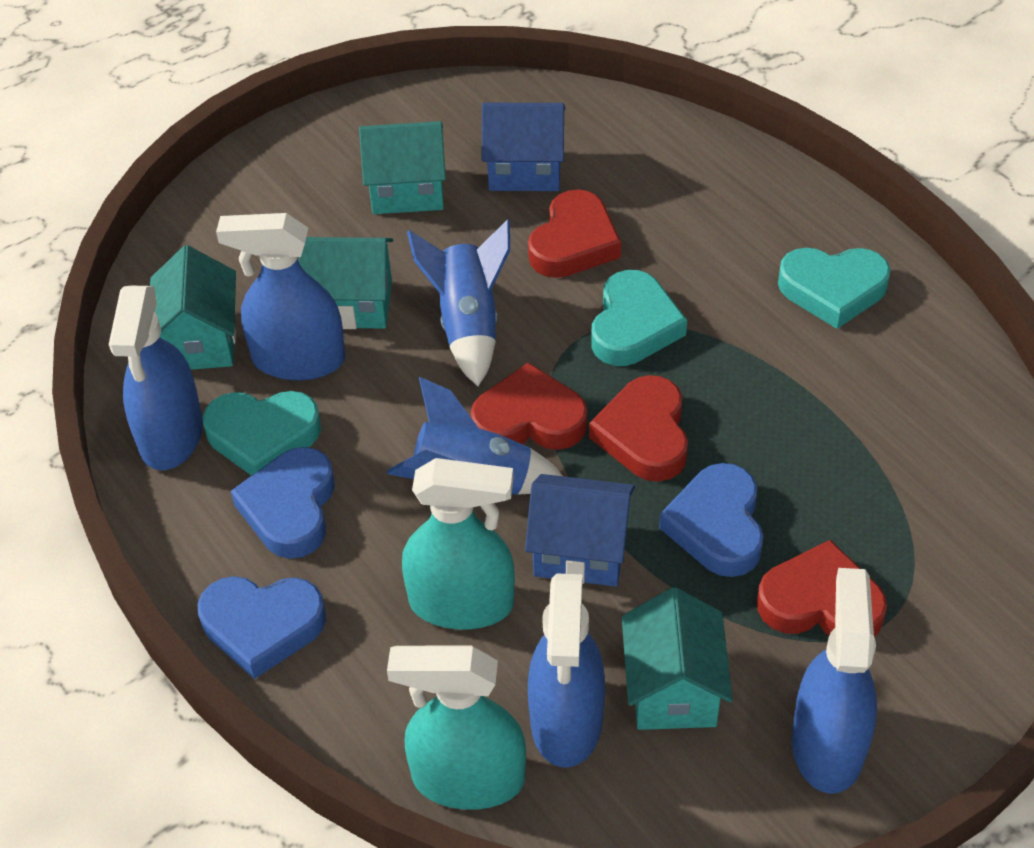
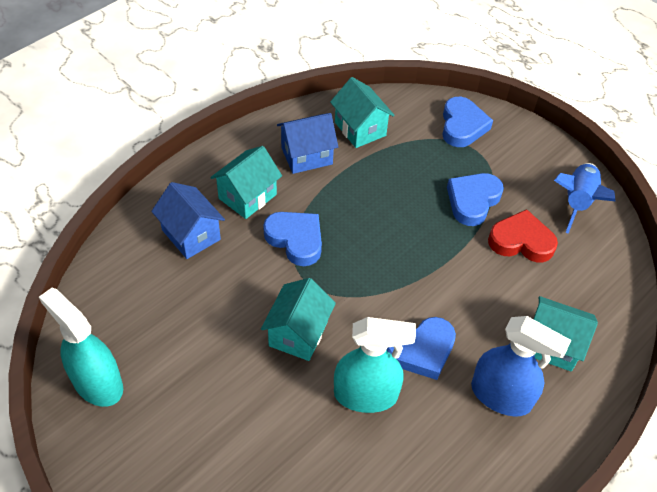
blue heart: [198,576,326,679] [231,447,335,559] [659,463,764,577] = 3 -> [263,212,322,266] [386,317,456,380] [442,97,493,147] [447,173,504,226] = 4
blue rocket: [387,377,562,495] [407,219,510,386] = 2 -> [554,163,615,234] = 1
blue spray bottle: [109,286,203,471] [216,213,345,380] [528,573,605,768] [792,568,877,794] = 4 -> [471,316,571,417] = 1
red heart: [471,363,587,450] [528,189,621,278] [589,375,688,482] [757,540,887,637] = 4 -> [488,209,558,262] = 1
turquoise heart: [203,391,321,476] [591,270,687,366] [778,248,891,329] = 3 -> none = 0

